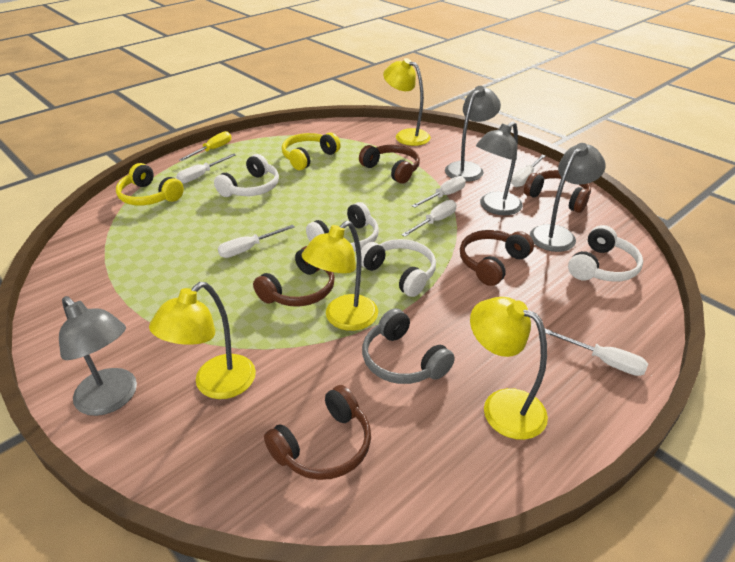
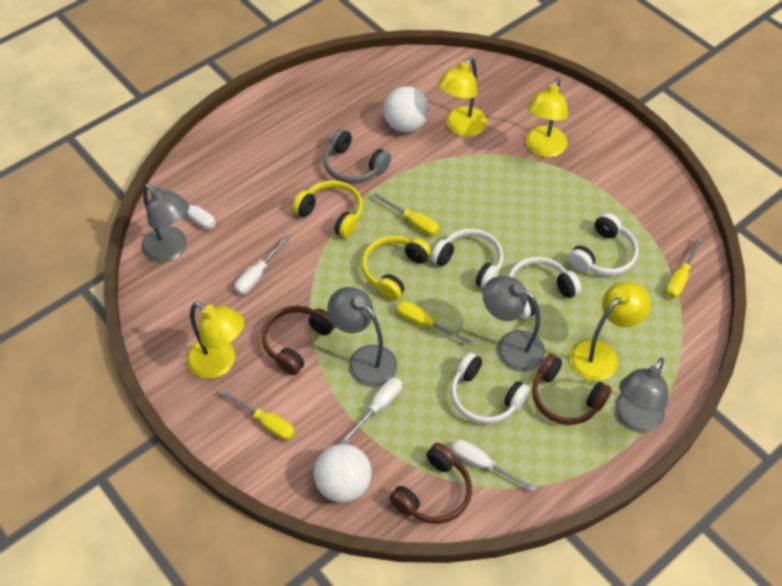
brown headphones: [253,246,335,307] [264,385,371,480] [359,145,420,184] [460,230,534,286] [524,170,591,213] = 5 -> [262,306,335,375] [389,443,472,524] [532,354,612,425] = 3
white ball: none = 0 -> [314,444,372,503] [384,86,429,133] = 2
white screwdriver: [176,153,236,184] [217,225,295,258] [401,200,457,237] [412,176,466,208] [511,155,545,187] [545,328,648,376] = 6 -> [156,186,216,229] [235,235,290,295] [341,378,402,444] [451,439,536,492] = 4
yellow screwdriver: [179,131,231,161] = 1 -> [220,389,295,440] [373,193,439,236] [396,301,472,345] [666,237,703,298] = 4

